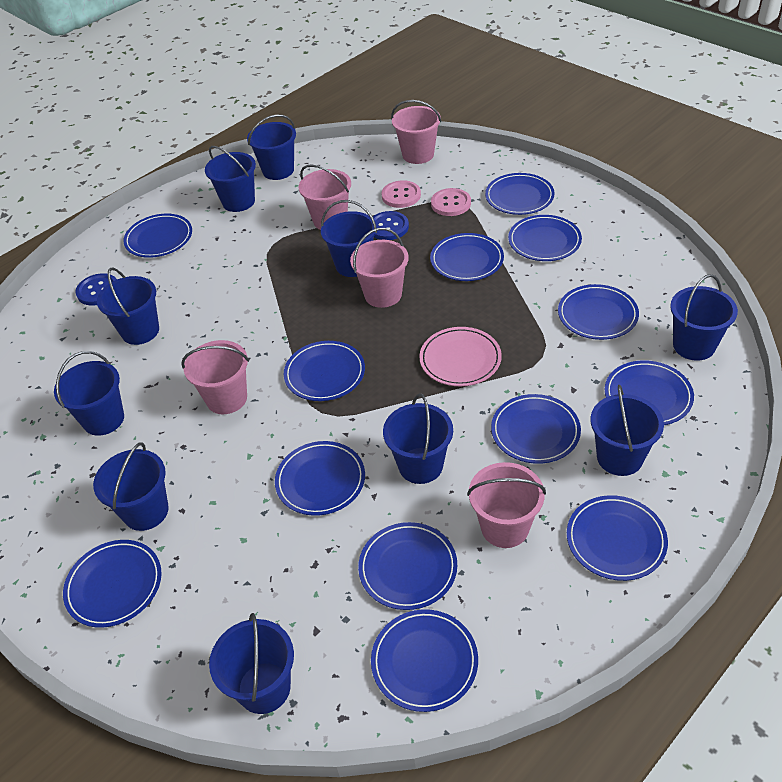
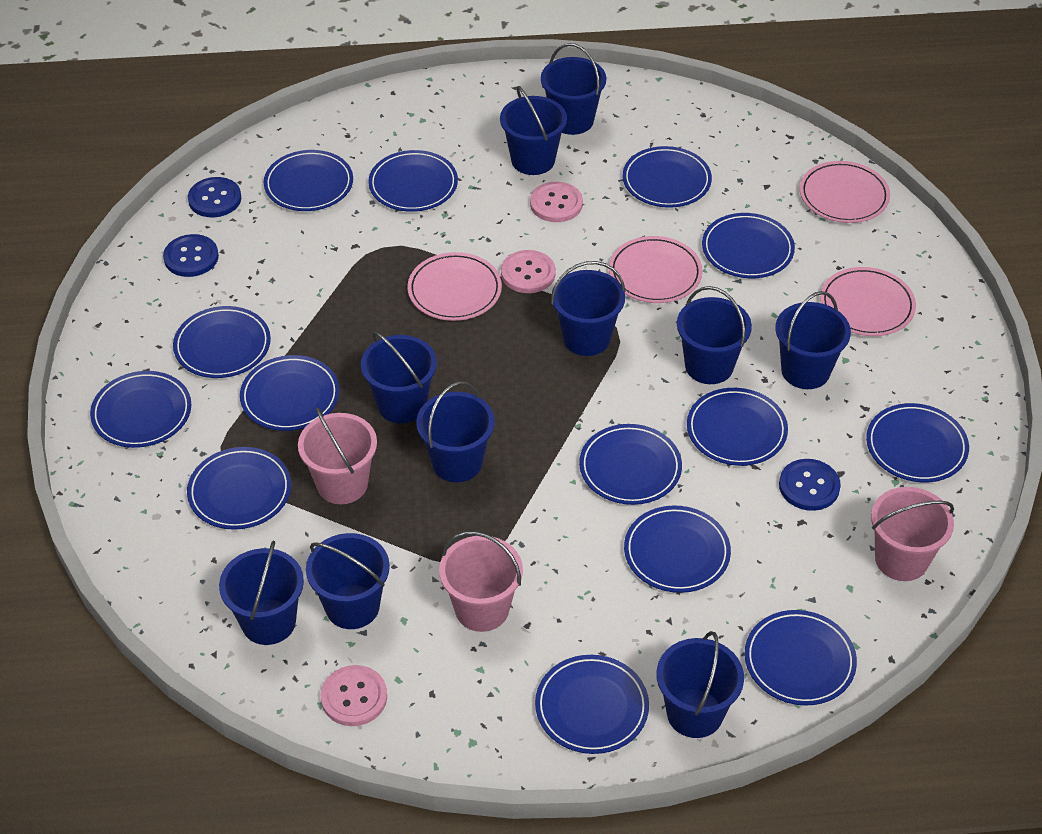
blue button: [75,273,117,306] [373,211,409,240] = 2 -> [163,234,219,277] [188,177,241,217] [779,459,841,511] = 3
blue plate: [63,540,162,628] [123,214,192,258] [275,441,365,516] [284,341,365,401] [358,522,457,610] [371,609,478,712] [430,233,504,281] [485,173,555,215] [491,394,581,464] [508,215,582,261] [558,284,639,340] [567,495,668,581] [605,360,694,425] = 13 -> [90,371,191,448] [173,306,271,378] [187,447,291,530] [240,355,340,431] [264,150,353,211] [368,150,458,212] [535,655,649,754] [579,424,682,505] [623,146,712,208] [624,505,731,593] [687,388,788,466] [702,213,795,278] [745,610,857,706] [866,403,969,482] = 14
pink bucket: [181,340,249,414] [299,164,351,230] [350,228,409,308] [391,100,441,164] [467,462,546,548] = 5 -> [298,407,377,504] [439,531,523,632] [871,487,954,581] = 3
pink button: [381,180,421,208] [431,188,471,216] = 2 -> [320,665,387,726] [501,250,556,293] [530,182,583,222] = 3
pink plate: [419,327,502,386] = 1 -> [408,252,502,321] [609,236,703,303] [800,161,890,223] [820,267,916,336] = 4

